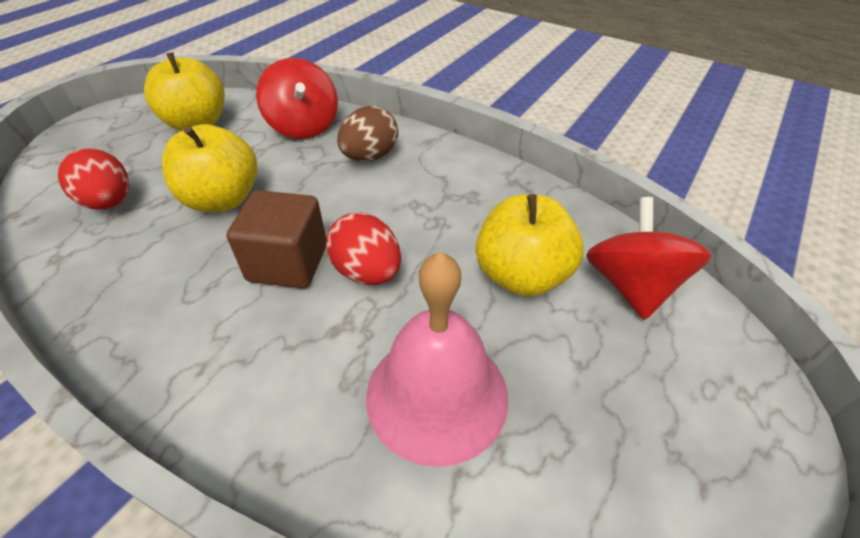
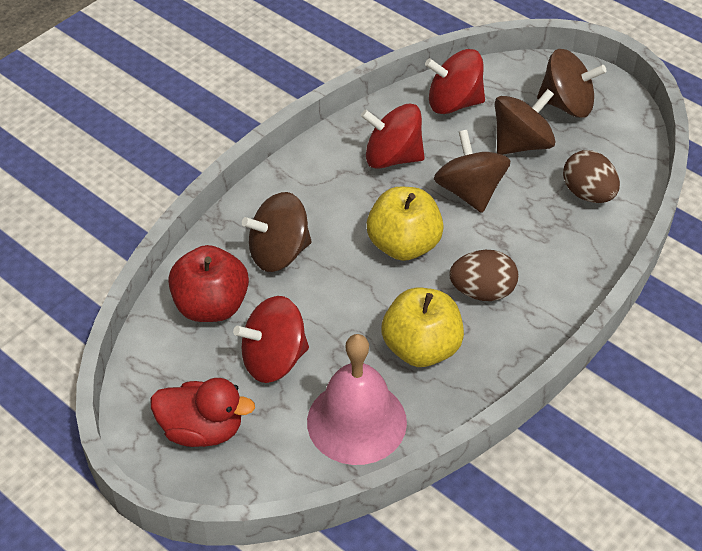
brown cube: [226,190,326,288] = 1 -> none = 0
brown egg: [337,106,398,161] = 1 -> [450,250,518,301] [563,150,620,203] = 2
brown spinning top: none = 0 -> [242,192,312,272] [434,130,511,213] [495,89,555,155] [537,49,607,118] = 4
red apple: none = 0 -> [168,245,249,322] = 1
red duck: none = 0 -> [151,378,255,447] = 1
red egg: [58,148,129,210] [326,213,401,285] = 2 -> none = 0
red spinning top: [256,58,338,139] [586,197,712,320] = 2 -> [233,296,309,383] [361,104,425,169] [425,49,485,114] = 3
yellow apple: [144,52,225,131] [162,124,258,212] [476,194,584,297] = 3 -> [367,187,444,261] [381,288,464,367] = 2

